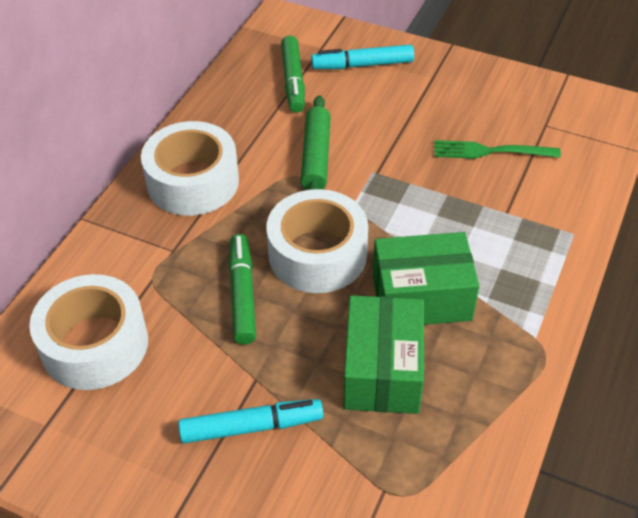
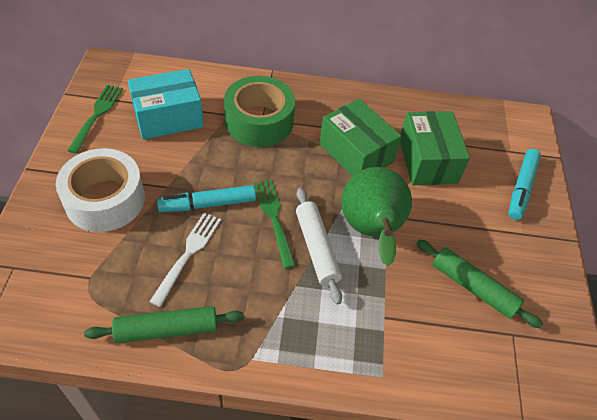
green fork: [434,140,561,159] = 1 -> [67,85,123,154] [254,179,296,269] = 2
green marker: [229,234,256,344] [281,35,305,113] = 2 -> none = 0
green pear: none = 0 -> [341,167,412,266] = 1
green rolling pin: [301,95,331,190] = 1 -> [84,306,244,343] [416,240,543,328] = 2
green tape: none = 0 -> [224,76,295,147] = 1
turquoise box: none = 0 -> [128,69,203,140] = 1
white fork: none = 0 -> [149,213,221,307] = 1
white rolling pin: none = 0 -> [296,188,342,305] = 1
white tape: [29,274,148,390] [141,121,239,216] [266,189,368,293] = 3 -> [56,148,145,232] = 1

